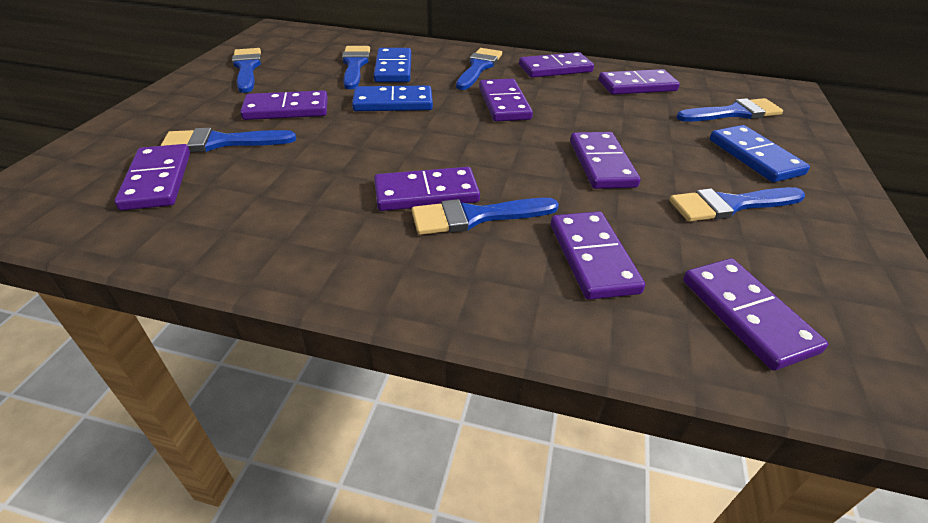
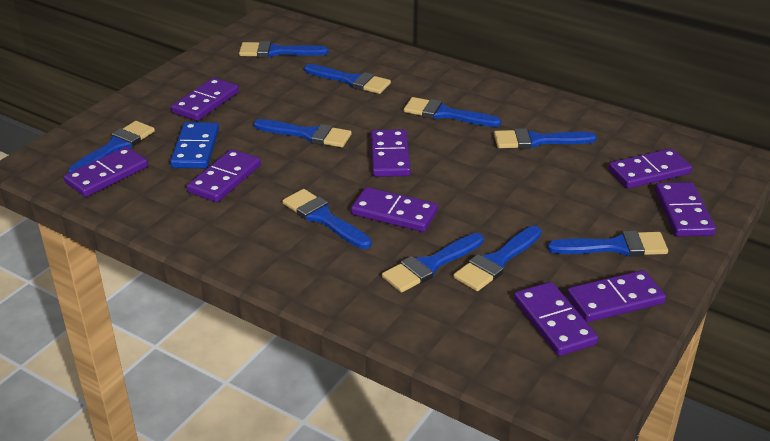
blue brush: [160,128,296,152] [232,48,262,93] [342,46,370,89] [412,198,559,235] [456,48,502,90] [669,187,805,222] [676,98,783,122] = 7 -> [68,121,155,173] [239,41,328,57] [254,119,352,147] [282,189,371,249] [304,64,391,94] [382,233,484,293] [404,97,501,127] [453,226,541,291] [494,128,597,149] [547,231,668,257] = 10
blue domino: [352,85,433,111] [374,48,411,82] [710,125,810,182] = 3 -> [170,122,219,168] = 1

